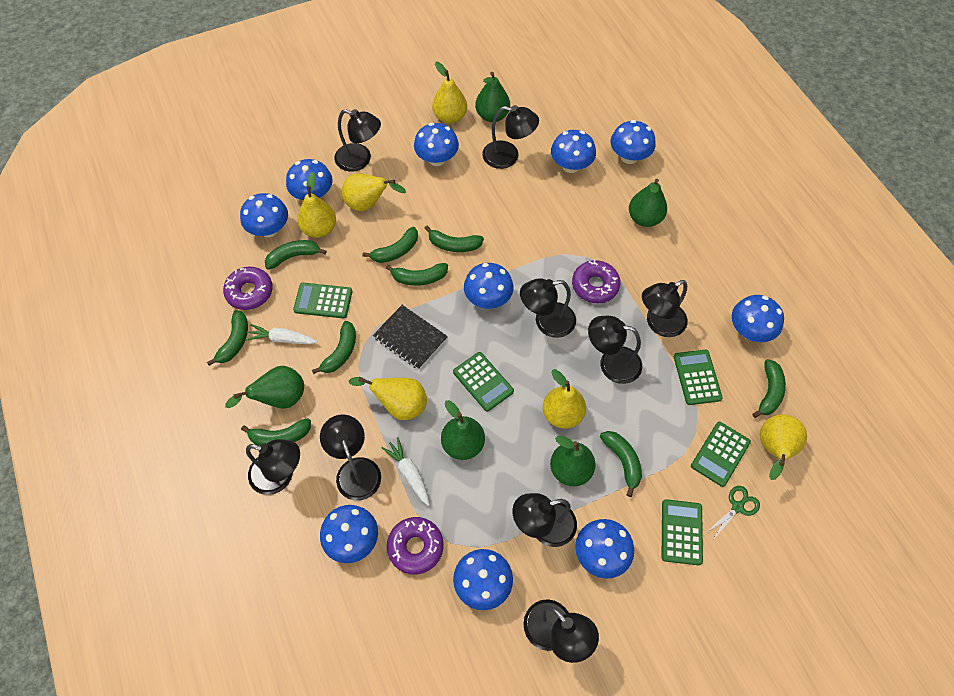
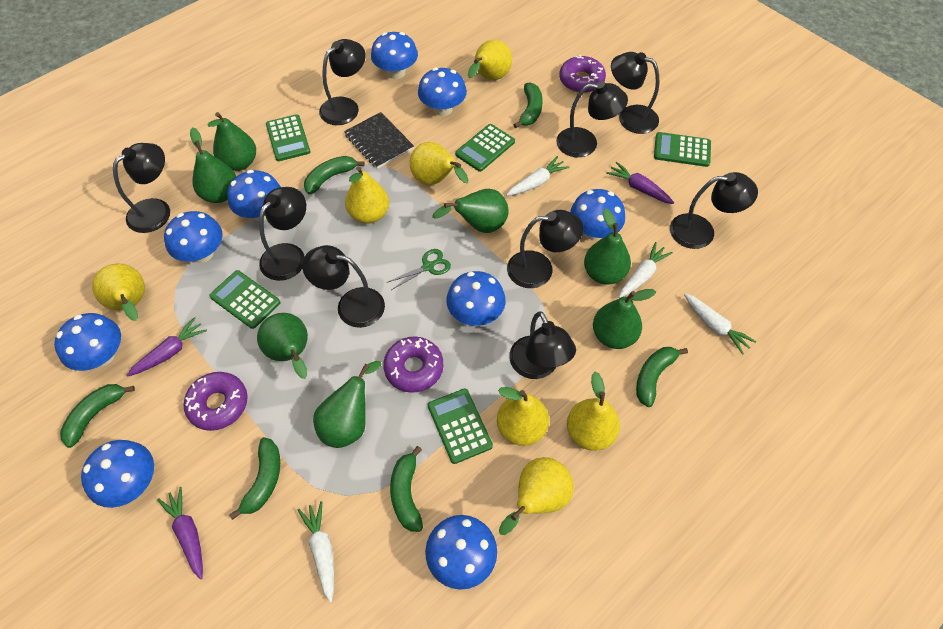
blue mushroom: [240,193,288,237] [286,159,332,200] [320,505,378,563] [414,123,459,166] [453,549,513,610] [464,263,513,309] [551,130,596,173] [575,519,634,579] [611,120,656,164] [732,295,784,342] = 10 -> [54,313,121,371] [81,440,154,508] [164,211,223,263] [227,170,281,221] [371,32,418,79] [418,68,467,116] [425,515,497,590] [446,271,506,326] [570,189,625,240] = 9
green banana: [207,310,248,366] [241,418,311,446] [265,240,326,270] [312,321,356,374] [362,227,418,263] [386,263,448,286] [424,226,484,252] [600,431,642,497] [752,359,786,418] = 9 -> [60,384,135,448] [229,437,280,520] [304,156,365,194] [390,446,423,532] [514,83,543,128] [636,347,688,407] = 6
green pear: [225,366,304,409] [441,400,485,460] [475,72,510,122] [550,436,596,486] [629,179,667,227] = 5 -> [190,127,236,203] [207,112,256,171] [257,313,308,379] [313,361,382,448] [432,189,509,233] [584,209,631,285] [593,289,656,349] = 7
purple carrot: none = 0 -> [126,317,207,377] [157,487,203,580] [606,162,674,204] = 3
white carrot: [246,324,318,344] [381,437,430,506] = 2 -> [298,501,334,603] [506,156,570,196] [619,242,673,298] [684,293,756,355] = 4
yellow pear: [297,172,336,238] [342,174,406,211] [349,377,427,420] [432,62,467,124] [543,369,586,429] [760,414,807,480] = 6 -> [92,263,145,321] [345,166,389,224] [410,142,468,185] [468,40,512,80] [497,387,549,446] [499,457,573,535] [567,372,620,451] = 7

